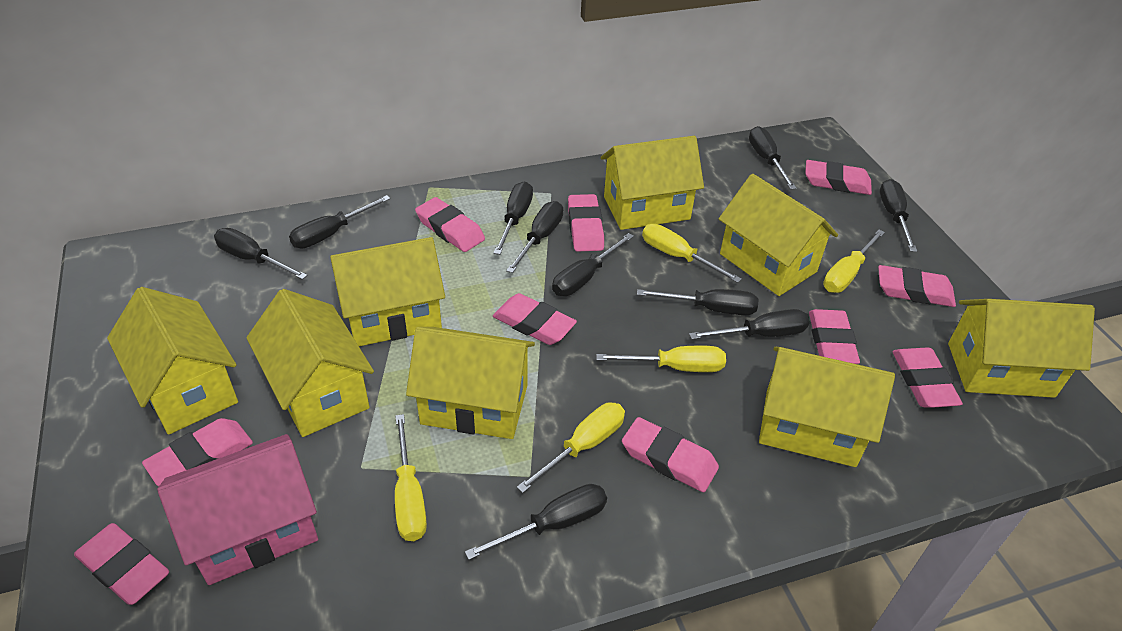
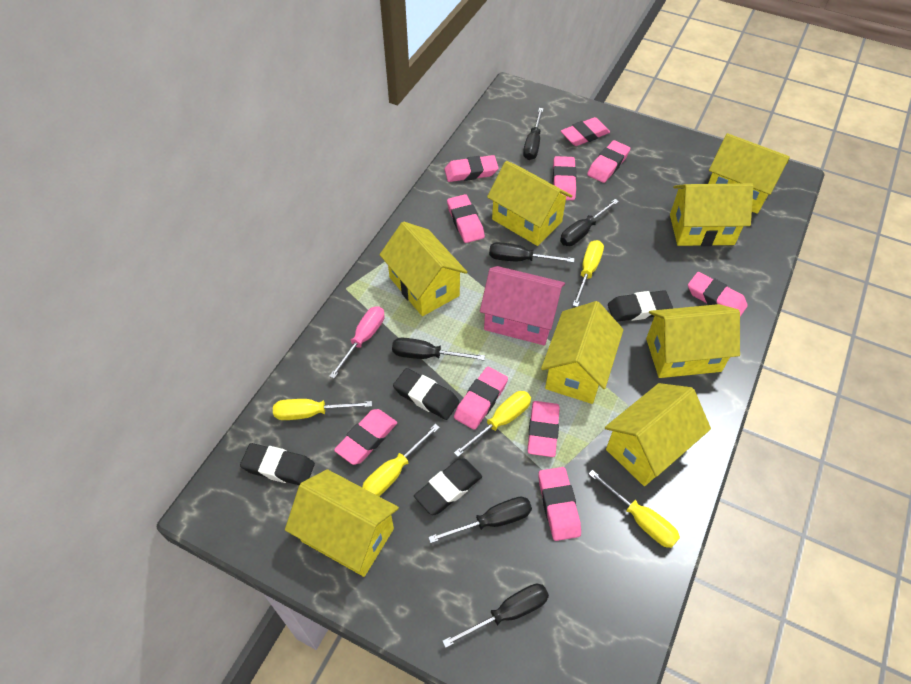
black eraser: none = 0 -> [240,443,315,485] [393,368,459,420] [414,458,482,515] [608,290,673,322] = 4
black screwdriver: [214,228,308,280] [289,195,391,248] [465,484,607,560] [494,181,533,255] [506,201,563,273] [552,233,634,296] [637,289,758,315] [689,309,810,339] [749,126,797,189] [880,179,917,252] = 10 -> [392,338,485,360] [428,497,532,543] [442,584,549,648] [489,242,575,263] [523,108,544,160] [560,199,619,246] = 6
pink screwdriver: none = 0 -> [329,306,385,379] = 1

